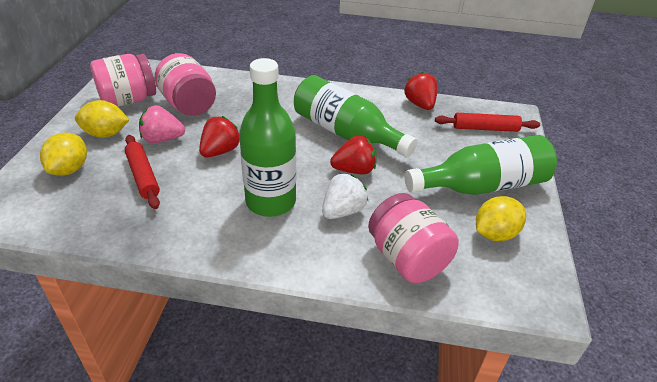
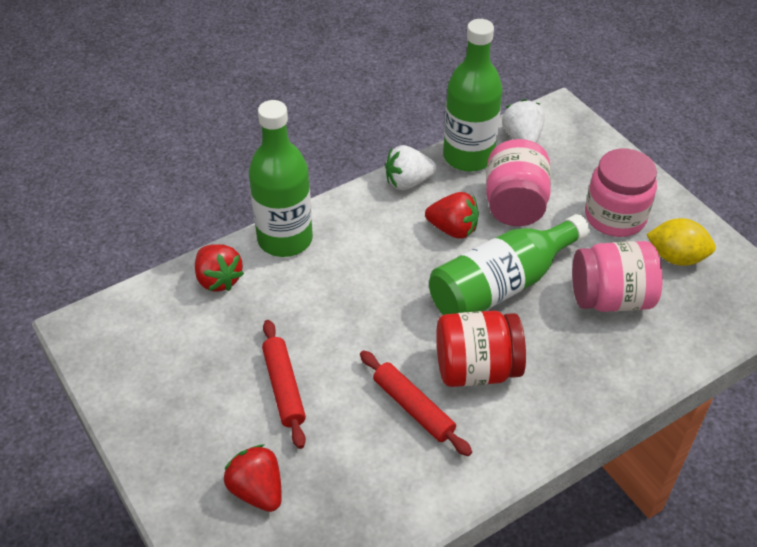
pink strawberry: [139,105,185,143] = 1 -> none = 0
red jar: none = 0 -> [436,311,526,387] = 1
white strawberry: [322,173,369,219] = 1 -> [385,145,436,190] [502,99,545,143] = 2
yellow lemon: [40,133,87,176] [75,100,129,138] [476,196,526,241] = 3 -> [646,218,716,266] = 1

